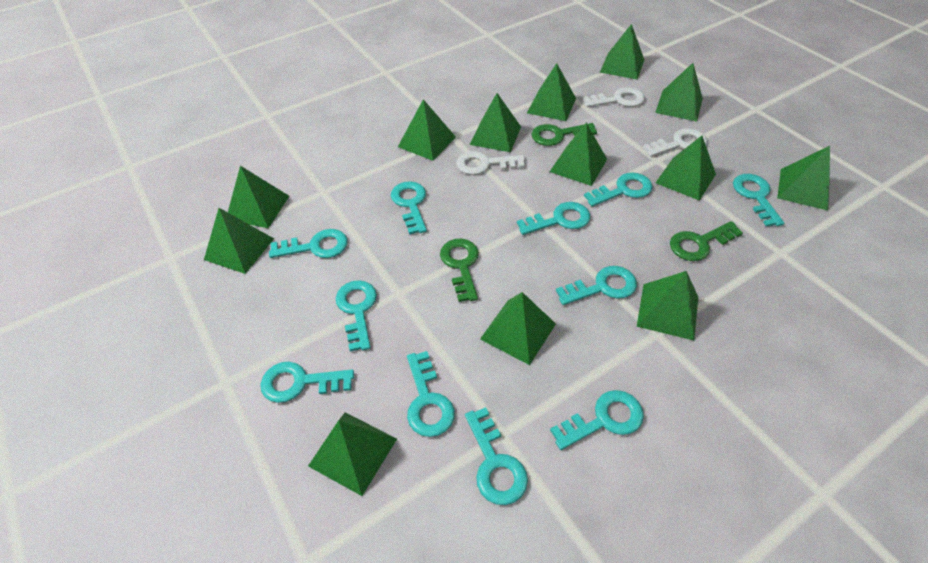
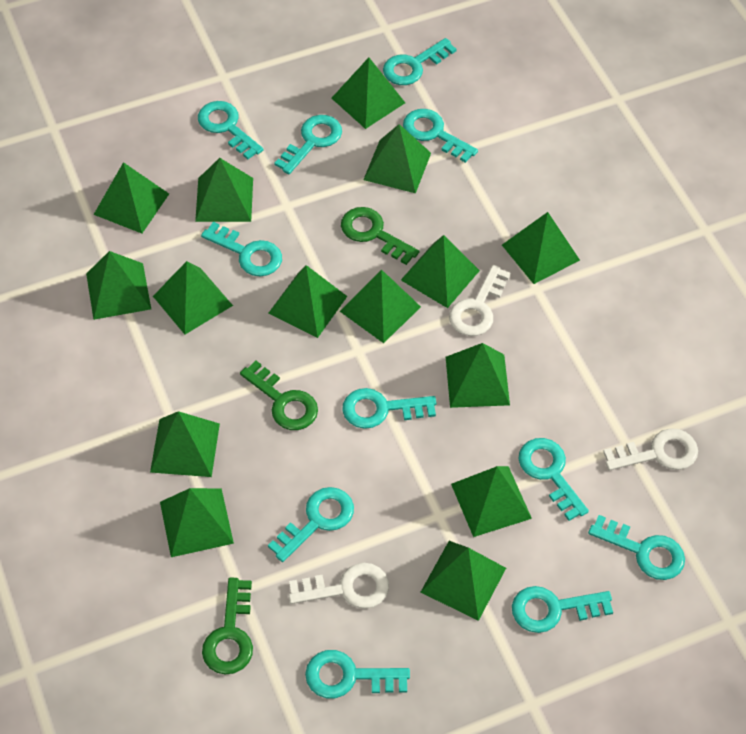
green pyramid: [204,208,274,274] [228,166,289,228] [308,412,397,496] [398,99,456,161] [470,93,521,152] [480,292,556,365] [527,63,576,121] [550,123,607,186] [600,24,644,79] [637,271,698,340] [655,63,703,122] [656,136,716,201] [777,146,830,210] = 13 -> [86,251,151,320] [93,162,169,234] [150,411,220,477] [153,261,233,334] [160,488,234,557] [195,158,253,222] [268,265,347,338] [331,57,405,129] [340,269,421,343] [363,124,431,193] [401,235,480,308] [421,541,506,621] [446,343,510,408] [451,466,532,537] [502,212,580,284] = 15

